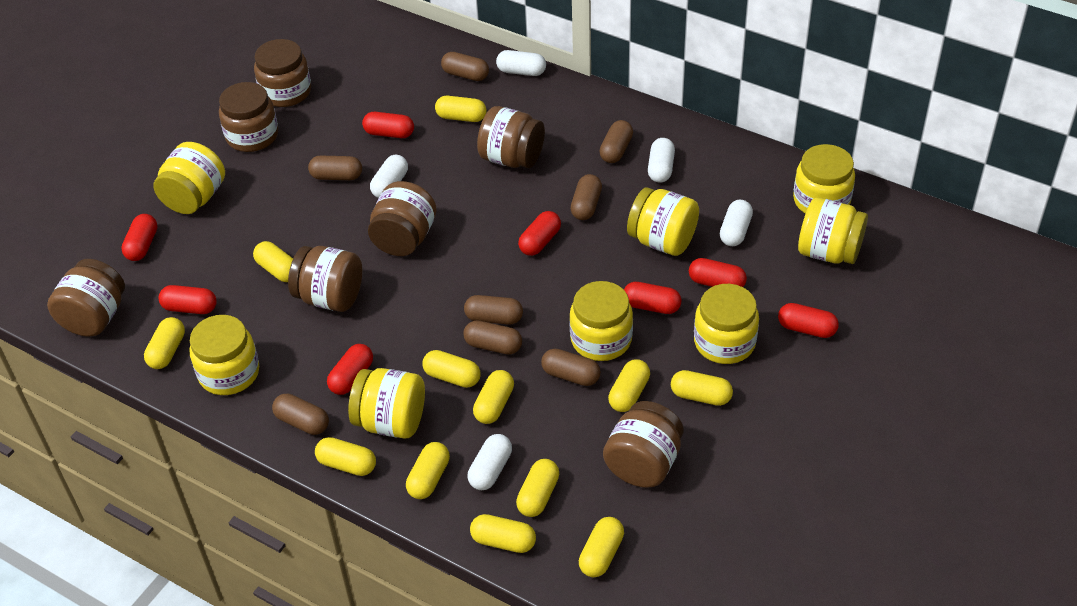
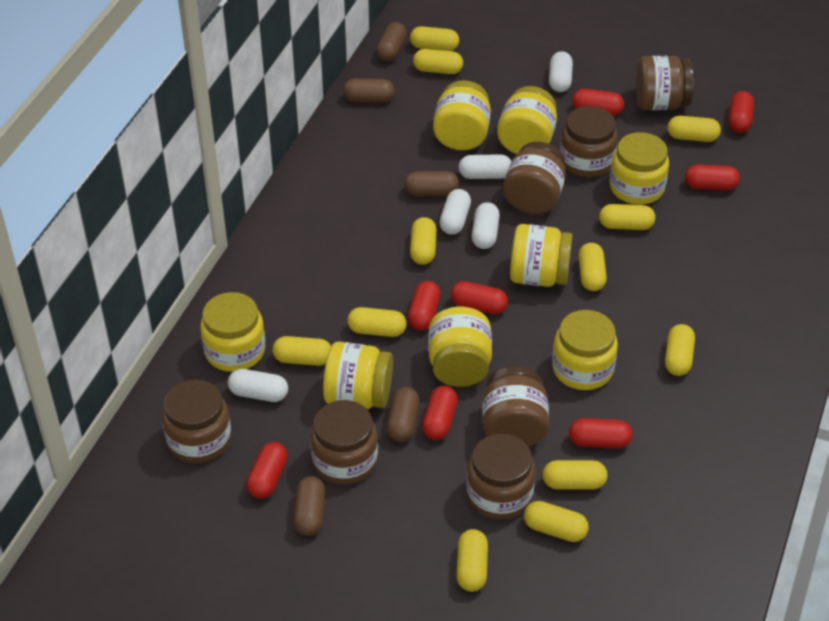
brown capsule: [272,393,329,435] [308,156,362,180] [441,52,489,81] [463,321,522,355] [464,295,523,325] [541,349,601,386] [570,174,602,220] [599,120,633,163] = 8 -> [293,476,325,536] [343,79,395,102] [376,22,407,61] [387,387,420,442] [404,171,459,196] = 5

